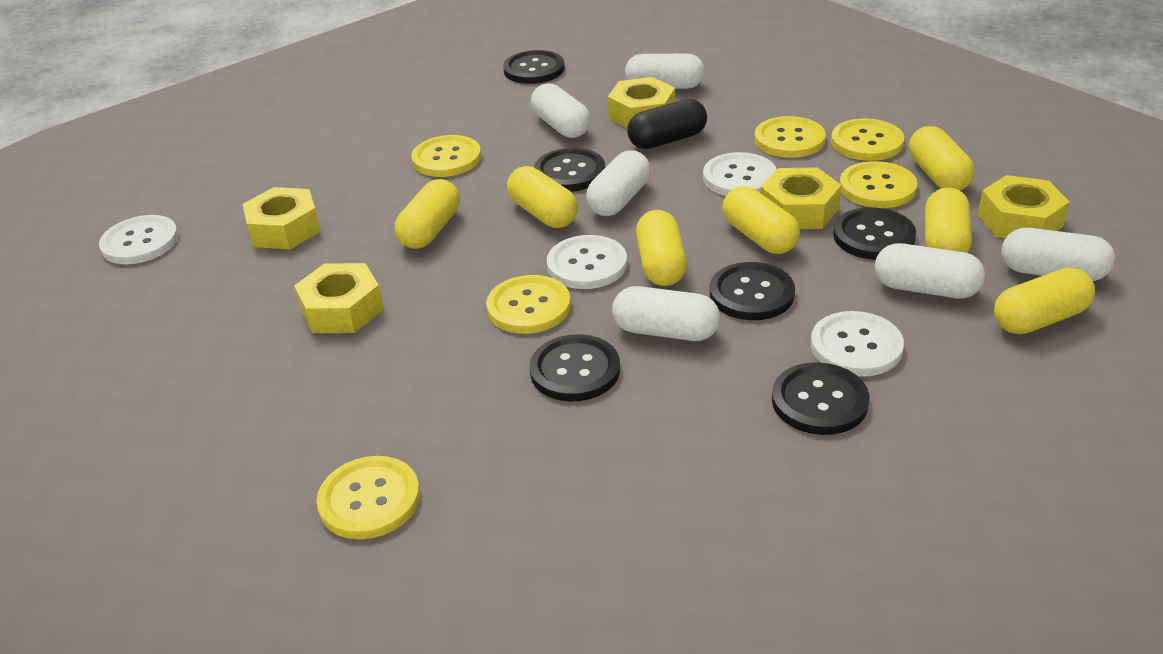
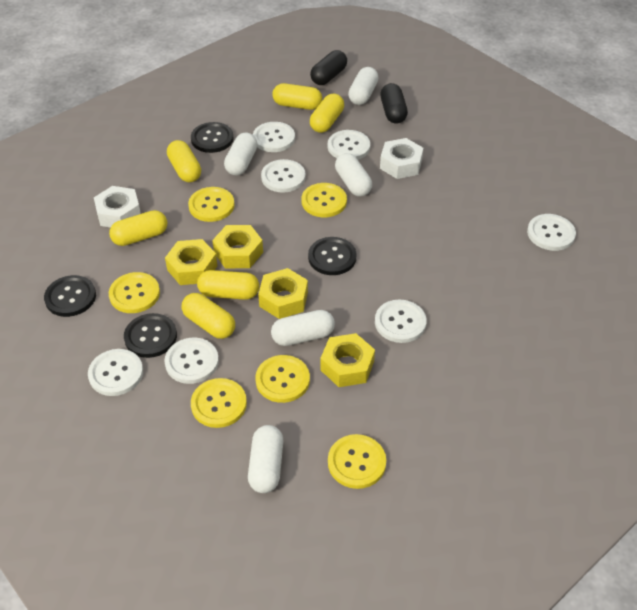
black button: [503,50,565,84] [529,334,620,401] [534,148,605,192] [710,262,795,320] [772,362,870,435] [833,207,916,260] = 6 -> [44,275,96,317] [124,313,177,358] [191,122,233,153] [308,237,357,275] = 4
black capsule: [627,99,707,149] = 1 -> [310,50,347,85] [380,83,408,124] = 2
white button: [99,215,179,264] [547,235,627,289] [703,152,777,196] [811,311,904,377] = 4 -> [88,349,143,396] [164,338,219,384] [253,122,295,152] [261,159,306,193] [328,130,370,160] [375,300,427,343] [527,214,576,251] = 7
white capsule: [531,83,590,138] [586,150,650,216] [612,286,720,341] [625,54,705,89] [875,243,985,298] [1002,228,1115,281] = 6 -> [224,133,258,176] [248,425,283,493] [271,310,335,346] [335,153,372,197] [348,67,379,105] = 5
white nut: none = 0 -> [94,186,141,228] [380,138,423,179] = 2
yellow capsule: [395,179,460,249] [507,166,578,228] [636,210,687,286] [722,186,800,254] [909,126,975,191] [925,187,972,253] [994,268,1095,334] = 7 -> [109,210,168,246] [167,140,201,182] [182,293,235,339] [197,270,259,300] [272,83,322,110] [310,93,344,133] = 6
yellow nut: [243,187,321,249] [294,263,384,333] [608,77,675,128] [760,167,841,229] [978,175,1070,238] = 5 -> [165,239,217,285] [212,225,263,268] [258,268,308,319] [320,333,375,387] = 4

